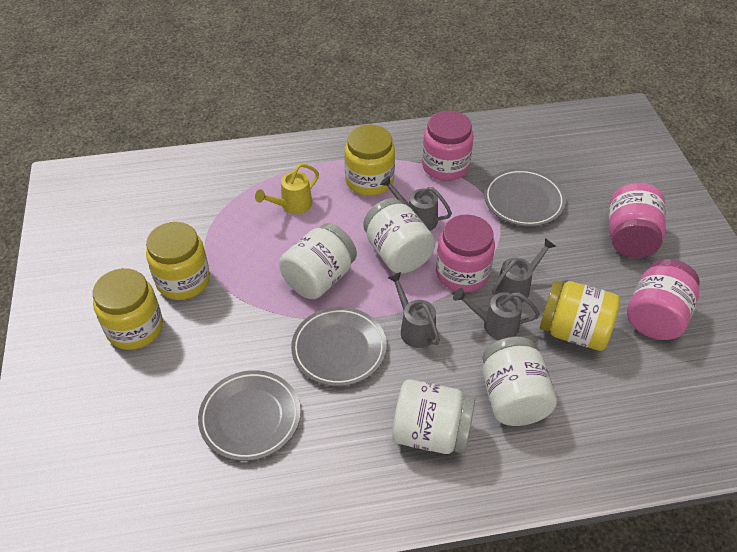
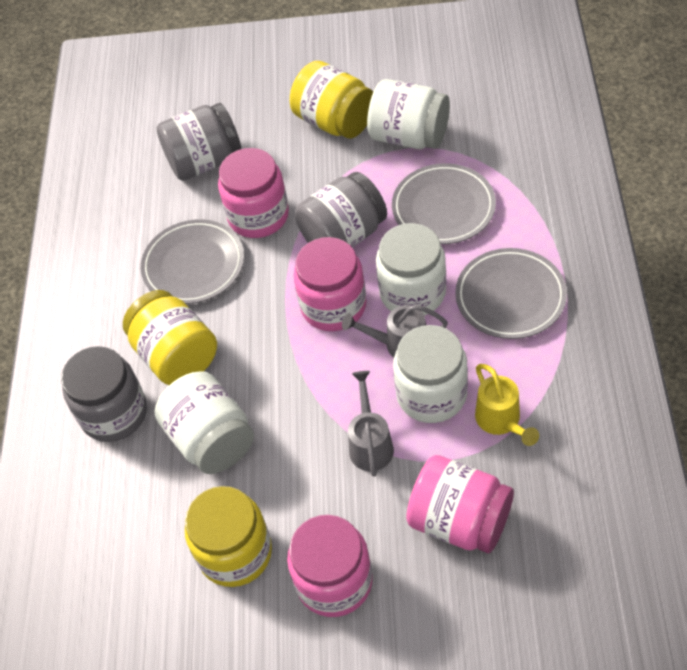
grey jar: none = 0 -> [61,346,147,442] [156,103,241,181] [295,172,387,248] = 3
grey watering can: [380,176,452,231] [388,272,440,348] [453,288,540,340] [492,238,556,302] = 4 -> [342,305,448,358] [348,371,394,477] = 2
yellow jar: [93,268,163,350] [146,222,210,300] [344,125,395,196] [540,280,620,351] = 4 -> [123,290,217,385] [185,486,272,587] [290,61,373,139] = 3

